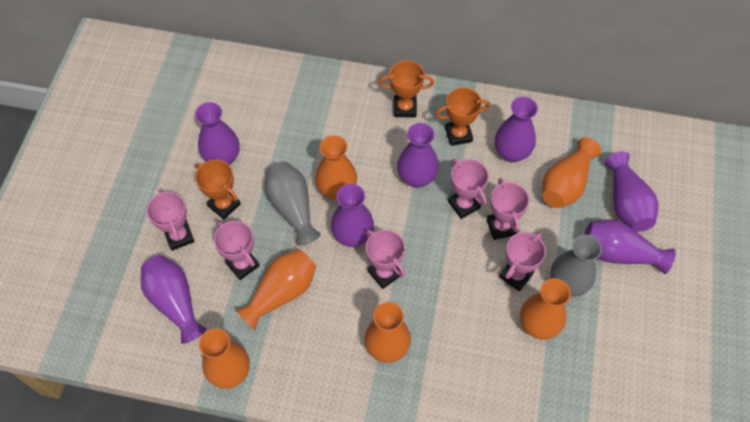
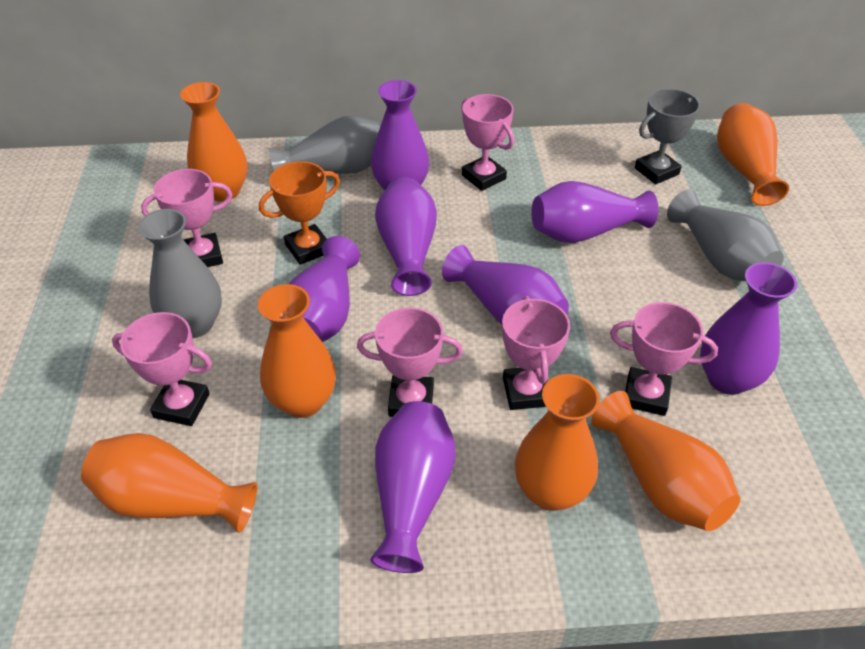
grey trophy: none = 0 -> [635,89,701,184] = 1
grey vase: [265,161,321,246] [550,234,602,297] = 2 -> [138,209,222,338] [268,116,380,174] [667,189,784,281] = 3
orange trophy: [195,160,241,220] [379,61,434,117] [435,88,490,146] = 3 -> [259,161,340,265] = 1

